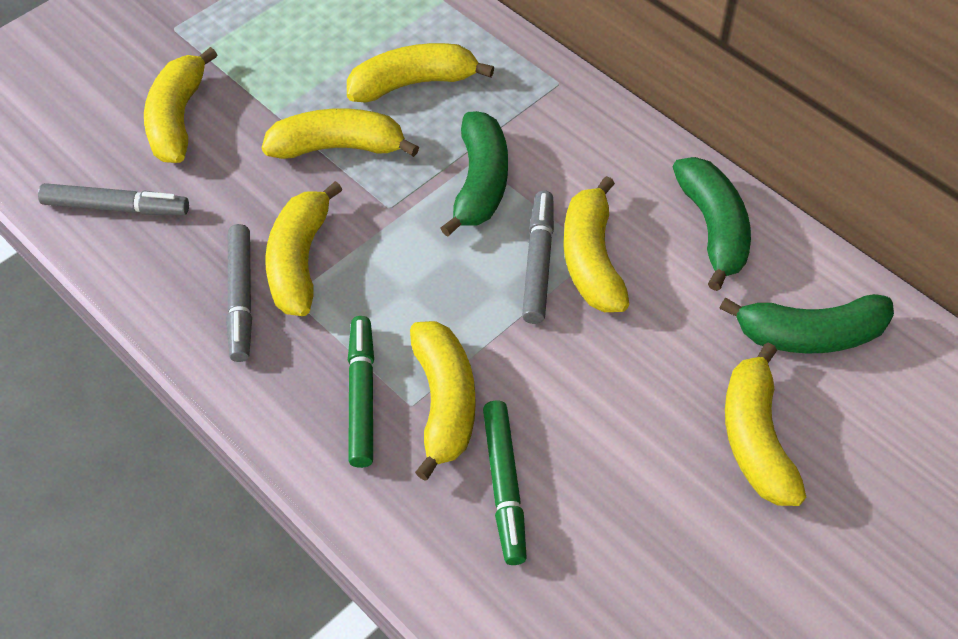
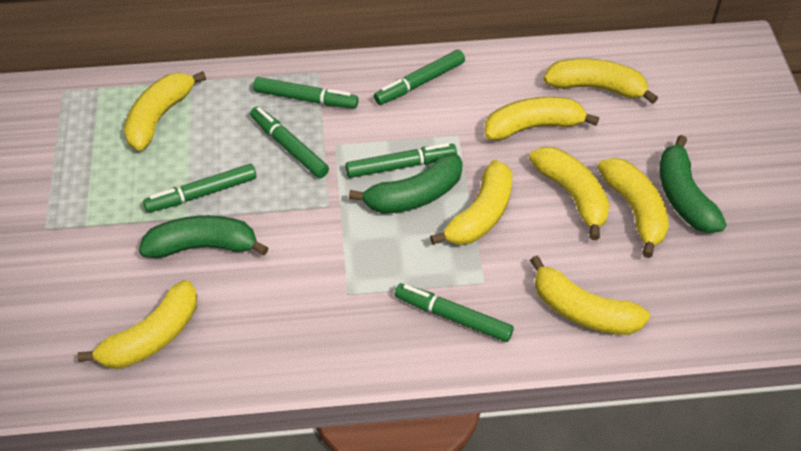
green marker: [348,316,374,468] [483,401,527,565] = 2 -> [143,164,257,213] [250,106,329,178] [253,77,359,109] [346,143,457,178] [374,50,465,105] [395,283,514,342] = 6
grey marker: [38,183,189,215] [226,224,252,362] [522,190,554,324] = 3 -> none = 0
yellow banana: [144,47,217,163] [261,108,419,159] [265,181,343,316] [347,43,494,103] [410,321,475,481] [563,176,629,312] [725,342,806,506] = 7 -> [77,280,197,369] [124,71,206,151] [430,160,512,245] [485,97,599,141] [529,147,610,240] [530,255,650,335] [544,58,658,104] [598,158,669,258] = 8

